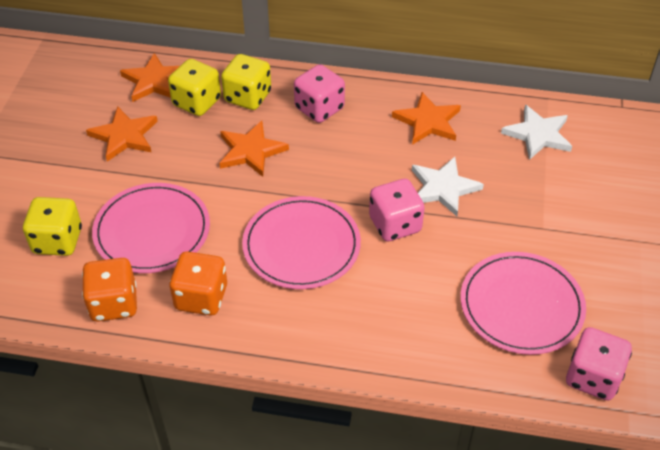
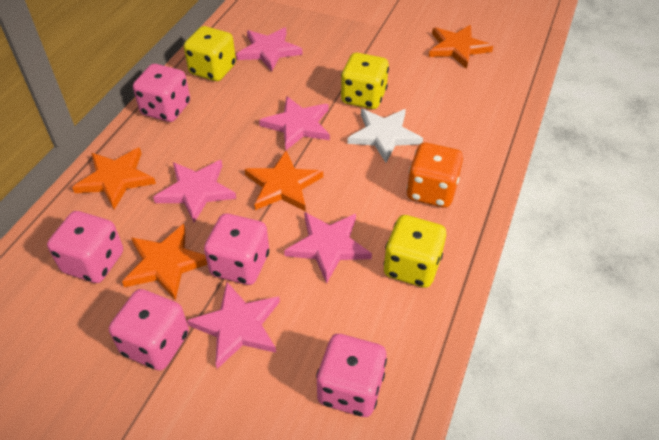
orange dice: [82,258,137,322] [169,252,227,316] = 2 -> [406,143,463,208] = 1
pink dice: [294,64,345,123] [369,178,425,242] [566,327,632,401] = 3 -> [47,211,123,283] [109,289,189,370] [133,64,190,122] [204,213,269,285] [316,334,387,417] = 5
pink plate: [92,183,210,273] [242,196,361,289] [460,252,586,355] = 3 -> none = 0
pink star: none = 0 -> [153,160,236,223] [187,282,280,369] [236,27,303,72] [259,96,330,150] [284,212,372,284] = 5
white star: [412,157,484,216] [501,105,572,160] = 2 -> [347,109,423,163] = 1

